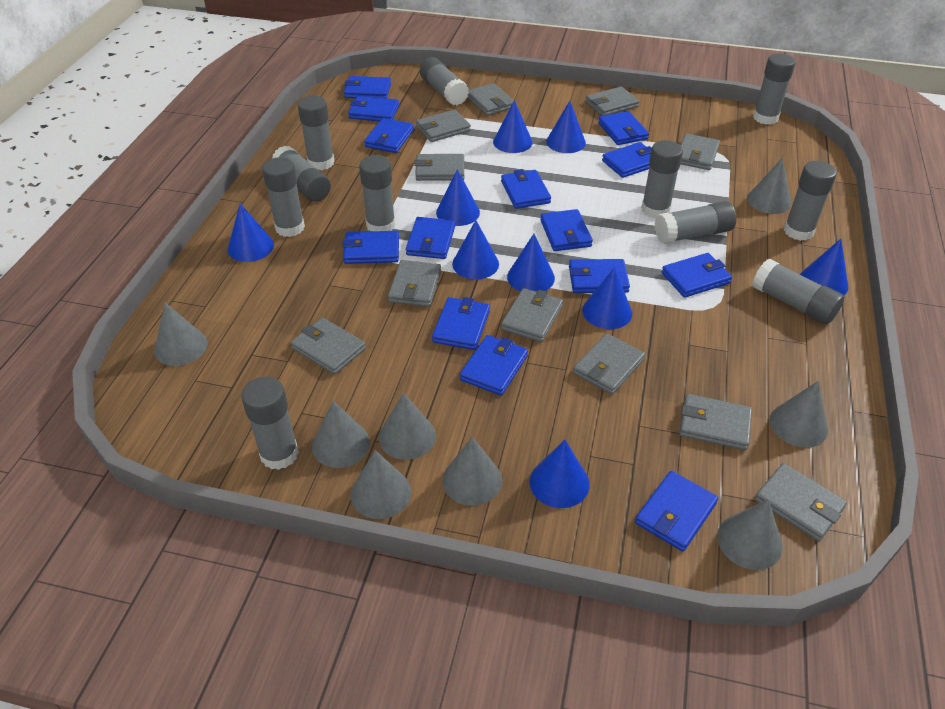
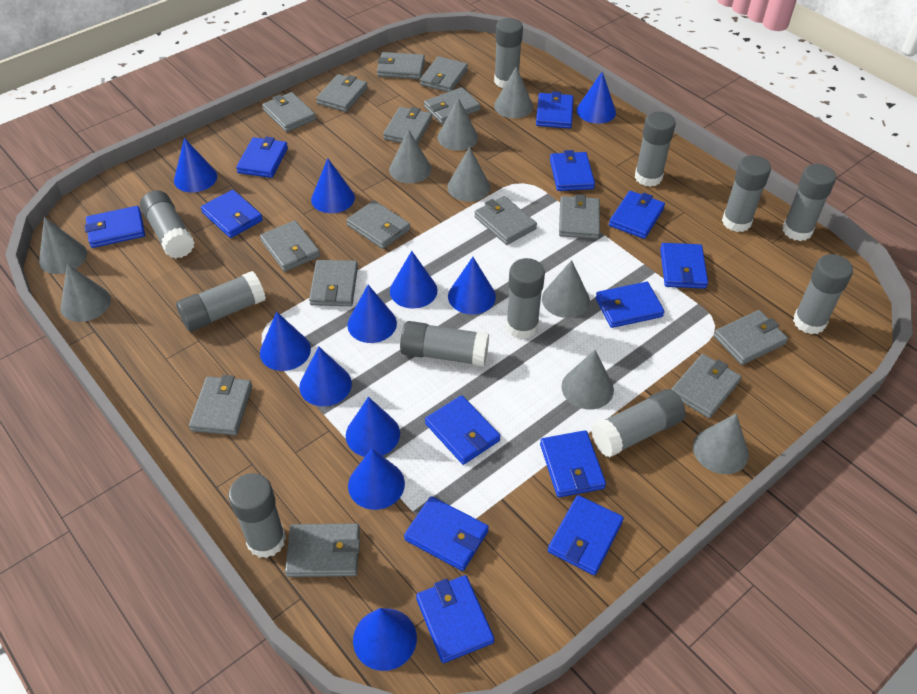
blue cone: [227,203,274,262] [436,169,480,226] [452,220,499,280] [493,100,532,153] [507,234,555,292] [530,440,590,508] [546,101,586,153] [582,267,632,329] [800,239,848,295] = 9 -> [174,138,217,192] [260,312,311,371] [299,347,352,406] [311,158,355,213] [346,397,400,457] [347,285,397,343] [348,448,405,510] [353,608,417,671] [390,251,438,309] [448,257,496,314] [577,72,616,124] = 11
blue wallet: [342,231,399,264] [344,76,391,98] [348,96,399,121] [364,118,414,153] [406,217,455,259] [432,297,490,350] [460,335,528,396] [501,169,551,209] [540,209,593,251] [569,259,630,293] [598,111,649,145] [602,142,652,178] [635,471,718,551] [662,253,732,298] = 14 -> [84,206,145,248] [201,190,263,238] [236,137,288,178] [404,496,489,571] [416,575,494,663] [425,395,501,465] [536,91,574,129] [540,430,606,497] [548,495,624,575] [550,150,595,191] [596,282,665,328] [609,191,665,239] [660,243,708,289] = 13
grey cone: [154,303,207,366] [312,401,370,468] [351,450,411,519] [379,393,436,460] [442,437,502,506] [717,499,782,570] [747,158,791,214] [770,381,828,448] = 8 -> [39,217,87,274] [61,264,111,322] [389,129,431,183] [438,98,478,151] [447,147,490,202] [494,66,533,118] [542,260,590,318] [561,350,614,410] [693,413,749,474] = 9
grey wallet: [291,318,366,375] [388,260,441,307] [414,154,464,181] [416,110,471,142] [467,83,514,116] [501,288,563,342] [573,333,645,394] [585,86,640,116] [679,394,752,450] [680,134,720,170] [755,463,847,541] = 11 -> [189,375,252,435] [260,220,320,272] [262,92,316,132] [285,523,360,577] [309,260,358,306] [316,74,368,112] [346,200,410,249] [377,52,425,79] [383,107,432,144] [420,56,468,92] [424,87,480,124] [475,196,537,245] [559,194,600,239] [671,354,741,418] [714,310,788,365] = 15

